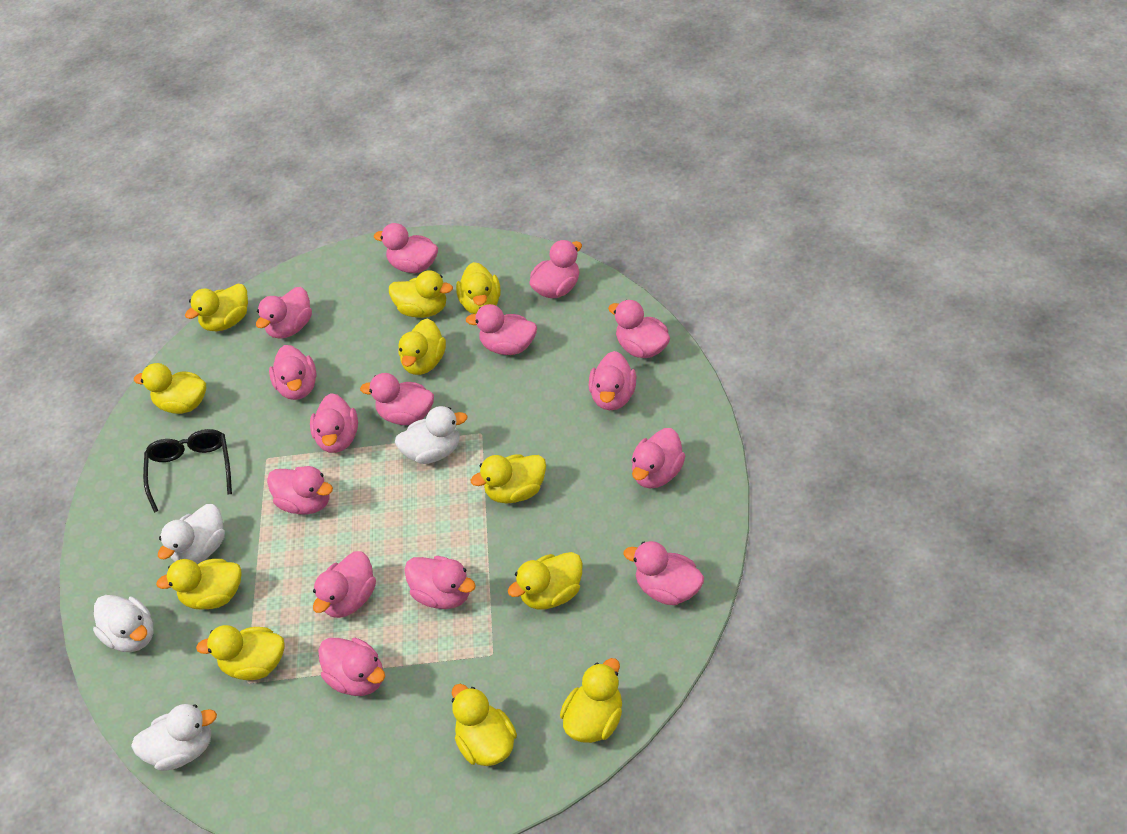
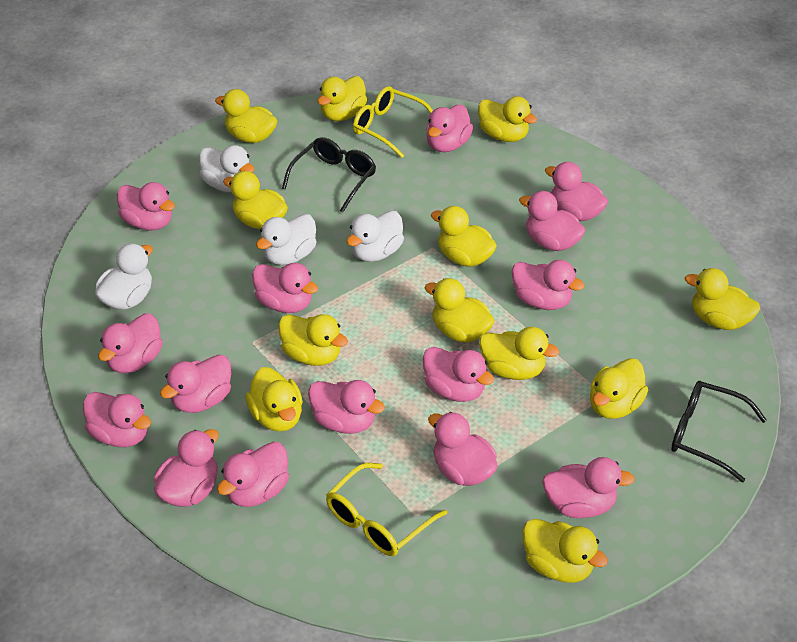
black glasses: [143,429,232,513] = 1 -> [282,137,376,213] [671,381,767,482] = 2
yellow duck: [134,363,206,414] [156,559,241,610] [185,284,248,331] [196,625,284,680] [389,270,453,318] [399,319,446,375] [452,684,517,766] [456,262,501,314] [471,454,546,503] [508,552,583,610] [560,658,622,743] = 11 -> [215,89,277,143] [223,171,288,229] [246,367,303,431] [278,314,348,366] [318,76,367,121] [425,278,495,343] [431,206,497,267] [478,96,537,142] [479,327,559,380] [522,519,608,583] [590,358,648,419] [685,268,760,330] = 12
yellow glasses: none = 0 -> [326,463,447,556] [353,86,433,158] = 2

